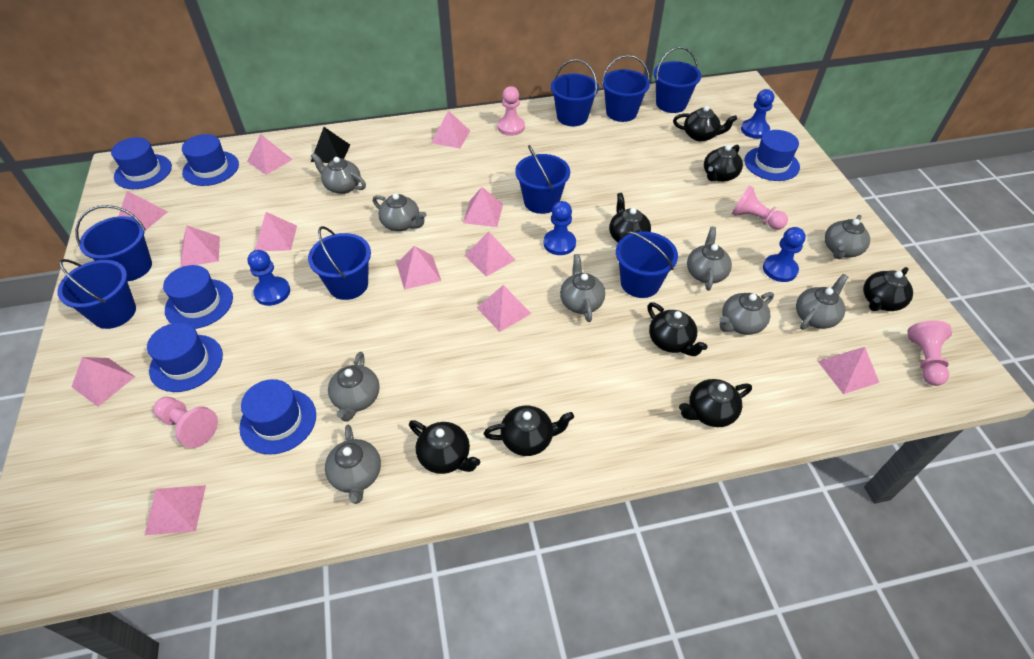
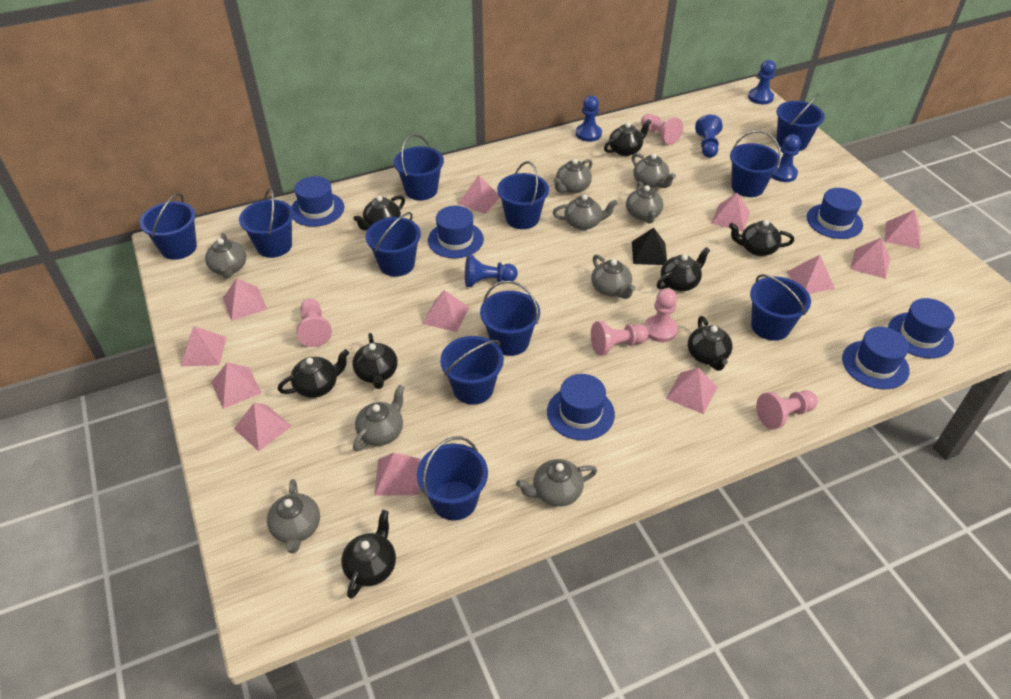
blue bucket: [57,259,136,329] [75,205,152,281] [308,226,371,300] [515,145,570,214] [551,59,599,126] [602,55,650,122] [616,231,678,298] [654,47,701,113] = 8 -> [140,193,197,260] [239,188,294,258] [366,212,421,277] [394,134,444,201] [417,436,488,520] [440,336,504,405] [480,281,540,356] [497,161,549,229] [730,131,781,197] [750,274,811,341] [776,93,825,151] = 11
blue pawn: [248,250,290,306] [543,201,576,255] [741,89,774,139] [763,227,806,282] = 4 -> [465,255,518,287] [576,96,602,142] [695,115,723,158] [748,60,776,104] [772,134,801,182] = 5
pink pawn: [153,397,218,448] [497,86,525,136] [731,186,788,230] [907,320,952,386] = 4 -> [296,299,332,347] [591,321,649,356] [641,114,683,145] [644,288,678,342] [756,390,818,430] = 5

